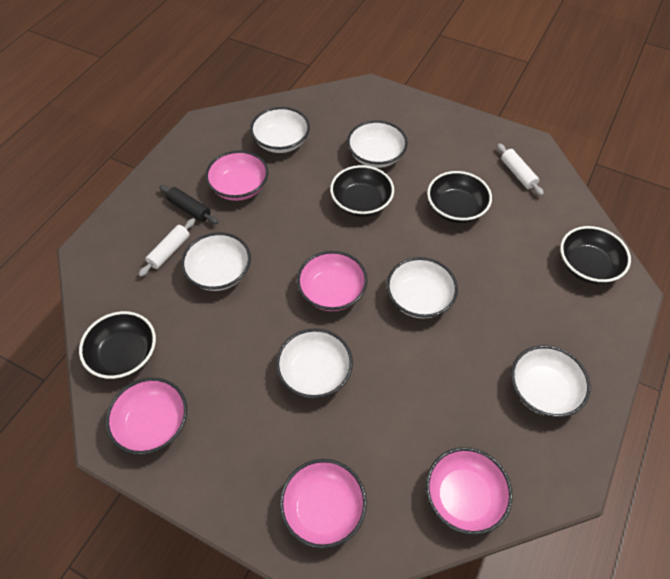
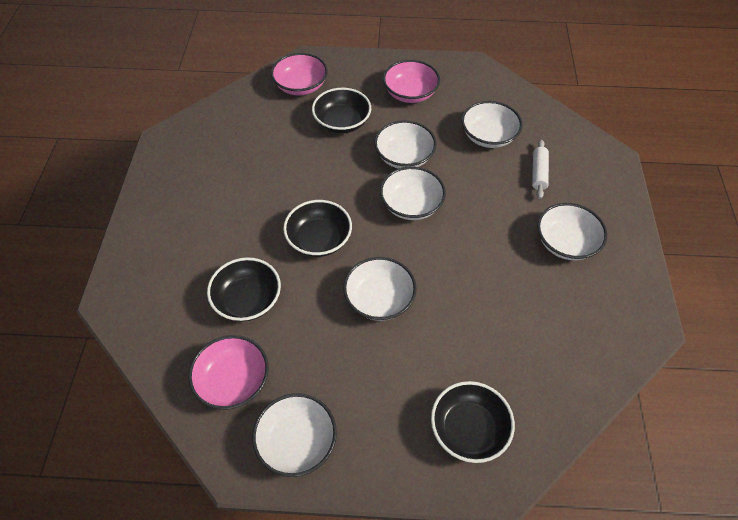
black rolling pin: [159,185,218,224] = 1 -> none = 0
pink bowl: [106,378,187,455] [205,150,268,201] [280,459,367,549] [297,251,368,311] [426,447,513,535] = 5 -> [188,335,269,410] [271,53,328,95] [383,60,440,103] = 3
white rolling pin: [139,218,195,277] [497,143,544,196] = 2 -> [532,139,549,199] = 1

